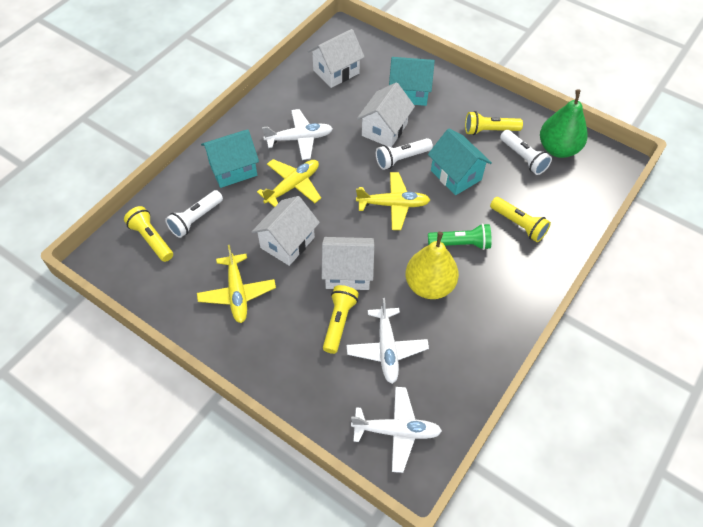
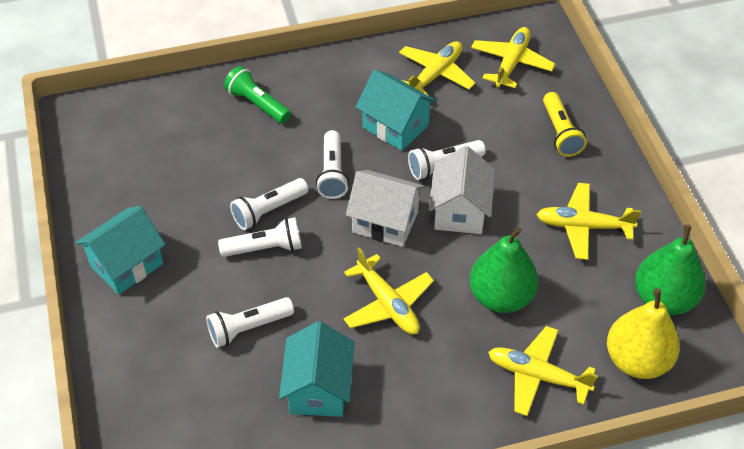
green pear: [540,89,587,158] = 1 -> [469,227,538,313] [635,225,706,315] = 2
white flashlight: [165,190,223,238] [376,138,433,170] [500,130,552,175] = 3 -> [206,297,294,348] [218,217,302,257] [230,178,308,230] [316,130,349,199] [408,140,486,180] = 5
white house: [252,196,320,266] [308,29,364,88] [322,237,374,290] [357,82,415,147] = 4 -> [346,170,425,247] [429,146,495,234] = 2
white plane: [262,109,333,160] [346,298,429,384] [351,387,442,473] = 3 -> none = 0
yellow flashlight: [124,206,173,262] [323,285,359,354] [465,111,523,135] [490,197,551,242] = 4 -> [543,92,587,157] = 1
yellow plane: [197,245,276,323] [257,159,321,207] [356,172,430,230] = 3 -> [344,247,434,335] [399,41,475,96] [471,27,555,88] [488,326,598,416] [536,183,641,260] = 5

